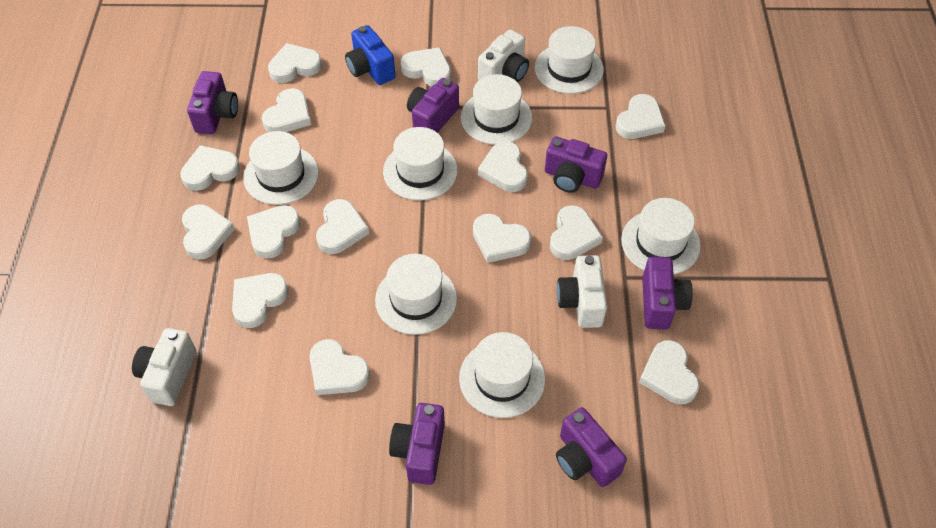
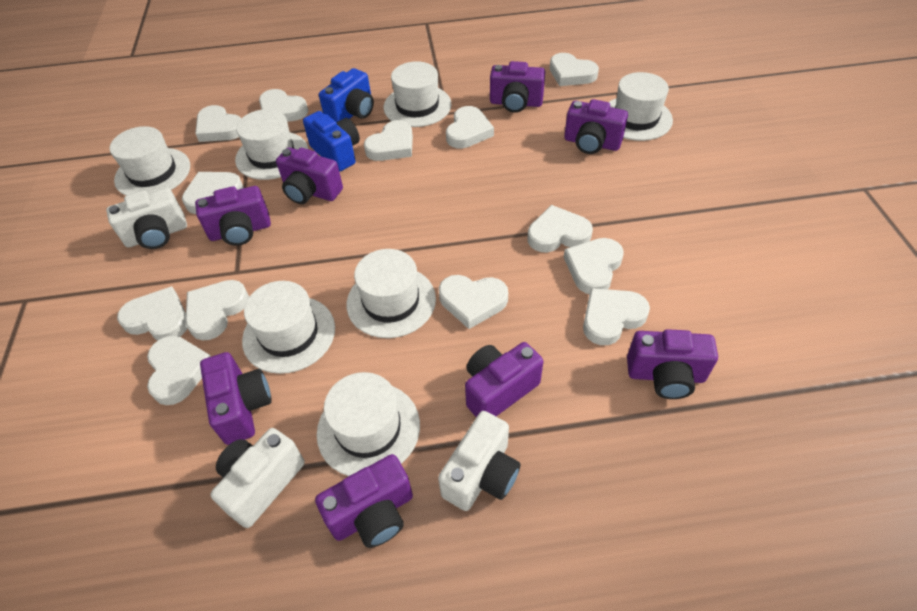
blue camera: [345,25,395,85] = 1 -> [303,111,360,172] [319,68,374,122] = 2
purple camera: [187,71,238,134] [389,403,445,485] [407,78,459,133] [545,136,607,193] [556,407,627,487] [642,257,693,330] = 6 -> [195,186,271,246] [200,352,272,445] [276,147,343,204] [315,454,413,548] [465,342,543,417] [490,61,545,113] [564,99,628,154] [627,329,718,399] = 8
white heart: [180,145,240,191] [182,205,235,259] [232,273,289,328] [247,205,300,259] [262,88,311,132] [268,43,322,83] [310,339,370,395] [316,199,369,254] [401,47,451,87] [473,214,531,263] [478,141,528,192] [550,205,603,260] [615,94,666,139] [639,340,700,404] = 14 -> [117,286,187,340] [147,336,211,405] [182,172,244,214] [185,280,249,341] [195,105,241,142] [259,89,308,122] [364,120,413,161] [439,275,508,329] [446,106,494,149] [528,205,593,252] [550,53,599,86] [564,238,624,294] [583,288,650,345] = 13

